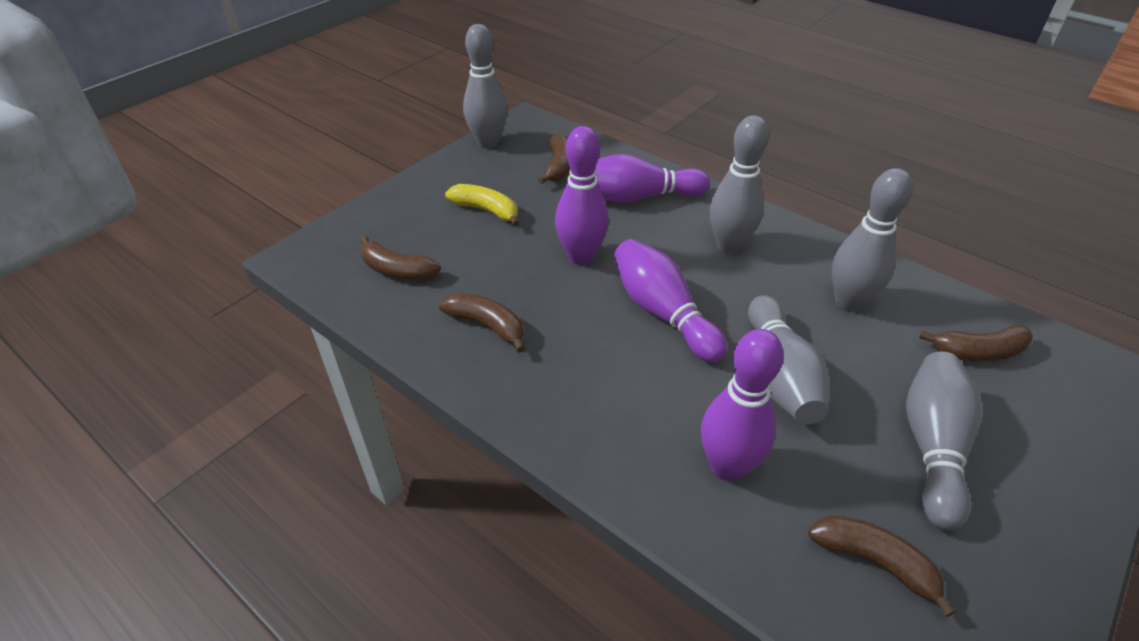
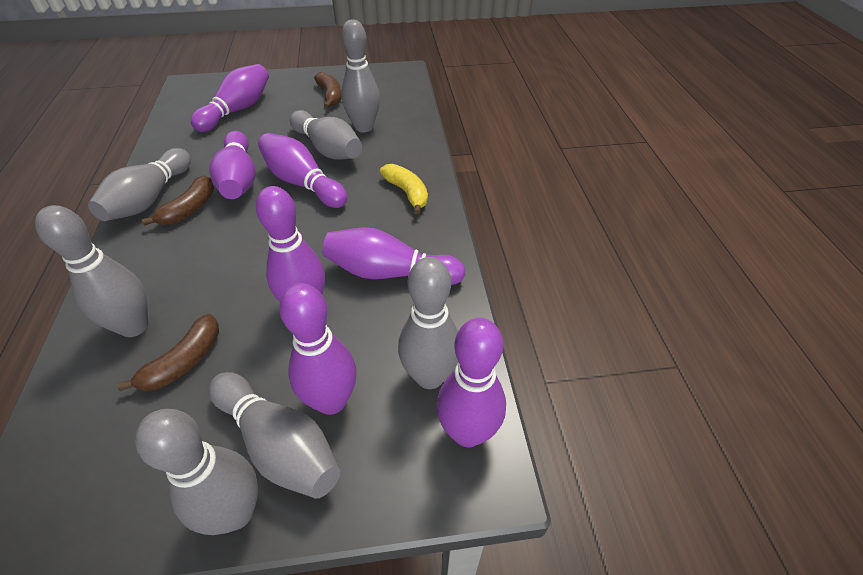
brown banana: [360,236,441,281] [439,293,525,353] [538,133,570,184] [808,515,956,617] [919,325,1033,362] = 5 -> [117,314,219,391] [142,176,214,226] [314,72,342,108] = 3
grey bowling pin: [463,24,507,149] [710,115,769,253] [748,295,829,425] [832,168,913,312] [906,351,982,530] = 5 -> [35,205,148,337] [88,148,191,221] [135,409,258,535] [209,372,340,499] [290,110,362,160] [341,19,380,133] [398,257,458,389] = 7
purple bowling pin: [555,126,609,265] [595,154,710,203] [614,239,728,363] [701,329,784,481] = 4 -> [191,64,269,132] [209,131,256,199] [256,186,325,302] [258,133,348,208] [279,283,357,415] [322,228,465,285] [437,318,506,447] = 7

